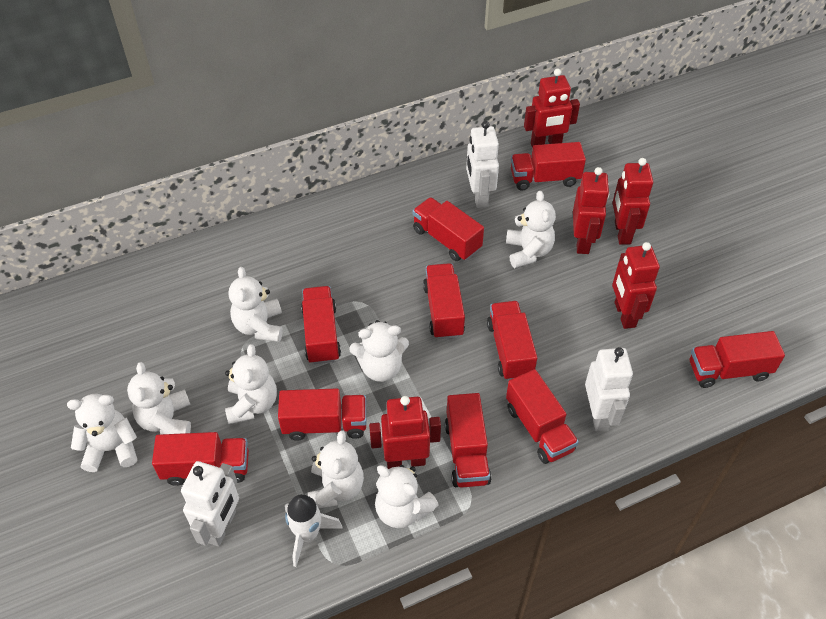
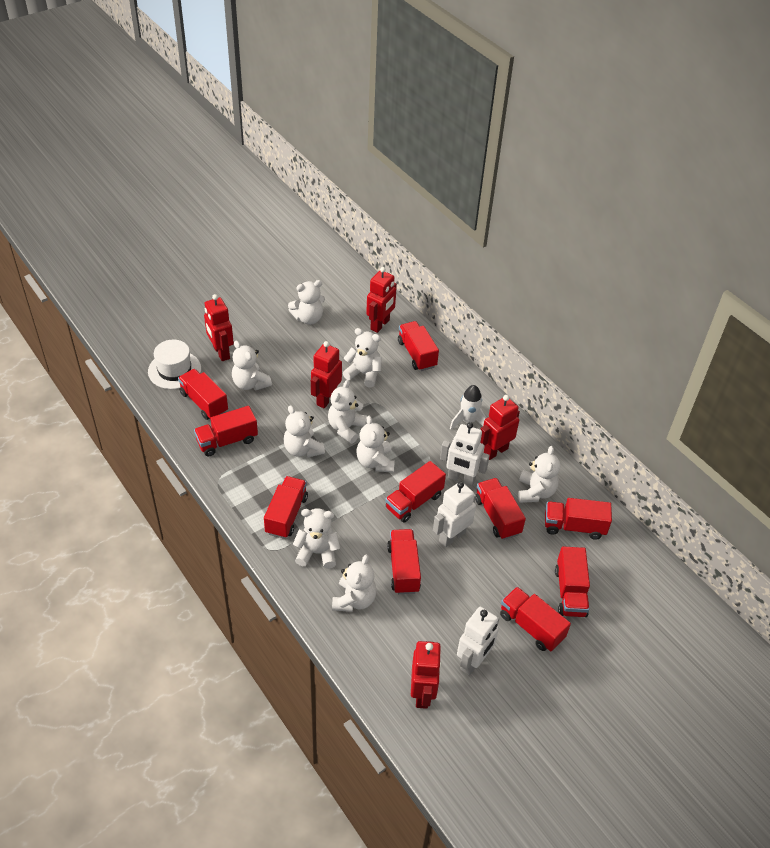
white hat: none = 0 -> [148,340,201,389] = 1
white teddy bear: [67,394,137,472] [127,362,191,434] [225,344,277,424] [229,267,283,342] [308,430,364,508] [349,320,409,382] [375,465,439,528] [506,190,556,268] = 8 -> [232,341,272,391] [283,405,325,458] [288,280,325,325] [293,508,340,569] [328,380,367,444] [332,555,377,612] [343,328,382,388] [356,416,395,472] [518,446,560,503] = 9

